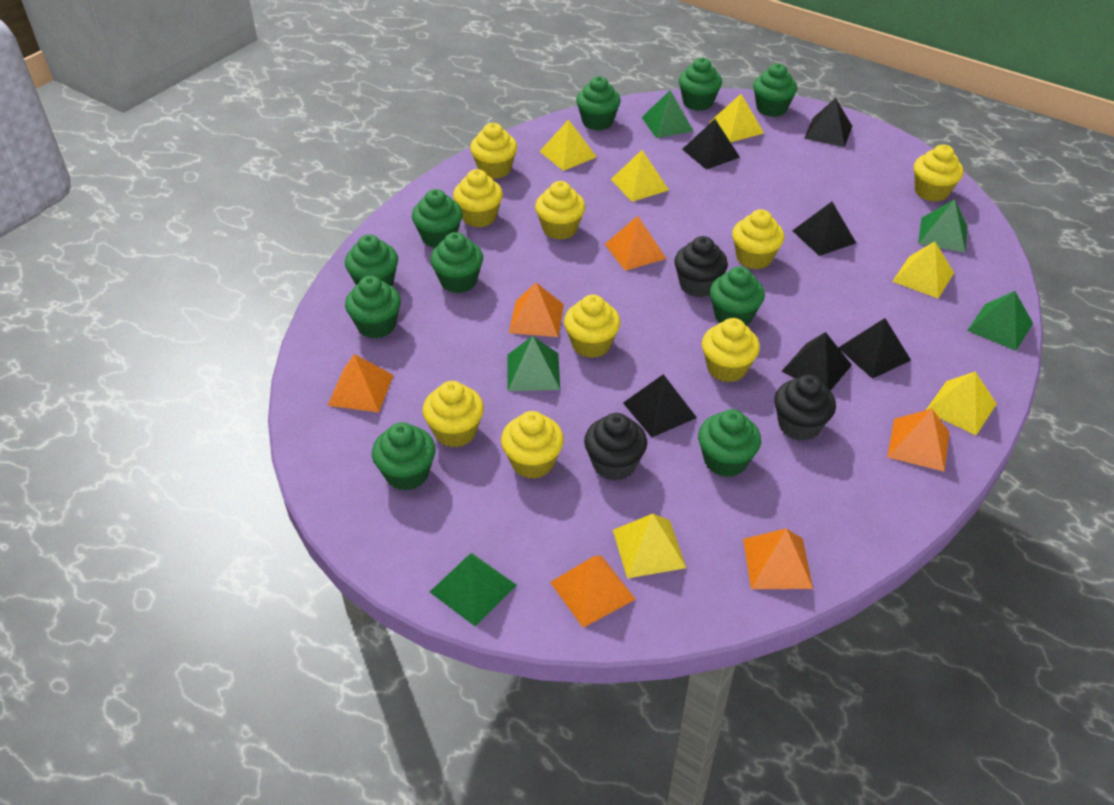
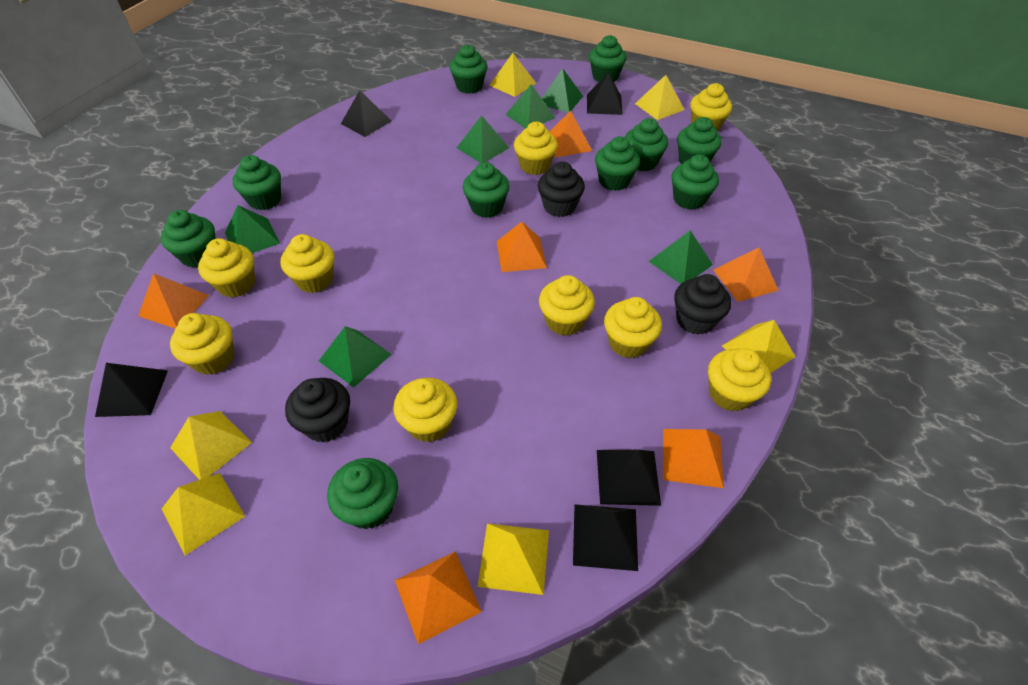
black pyramid: [623,374,697,437] [682,119,740,170] [781,332,852,391] [792,202,856,256] [804,98,852,147] [838,318,911,379] = 6 -> [95,363,168,417] [341,90,391,137] [573,504,638,571] [587,73,623,115] [597,450,661,506] = 5
green pyramid: [430,553,517,626] [507,336,560,391] [642,90,693,138] [918,199,967,253] [967,291,1033,351] = 5 -> [225,205,280,253] [319,326,392,388] [457,115,509,163] [505,84,555,129] [542,68,583,113] [649,230,713,284] = 6

